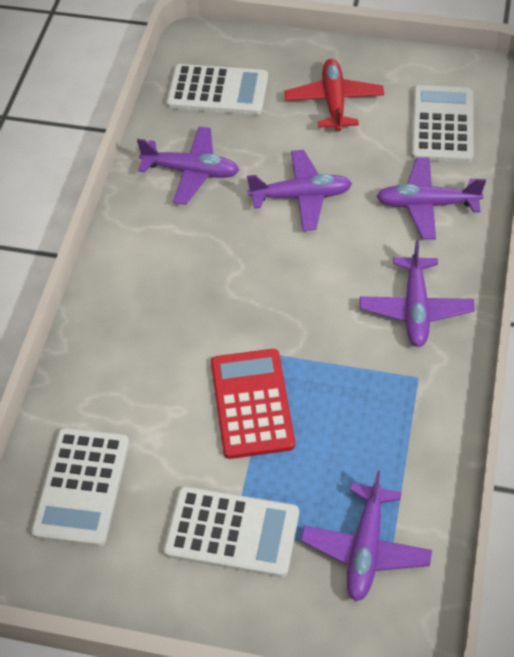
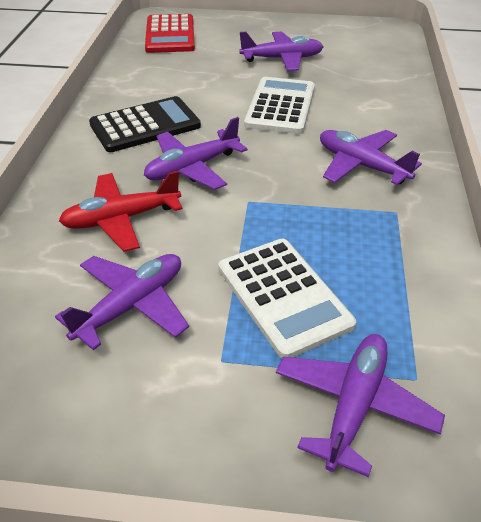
black calculator: none = 0 -> [89,96,201,152] = 1
white calculator: [31,428,129,547] [164,487,299,577] [167,64,268,115] [411,85,473,163] = 4 -> [218,239,356,359] [244,77,315,134] = 2

